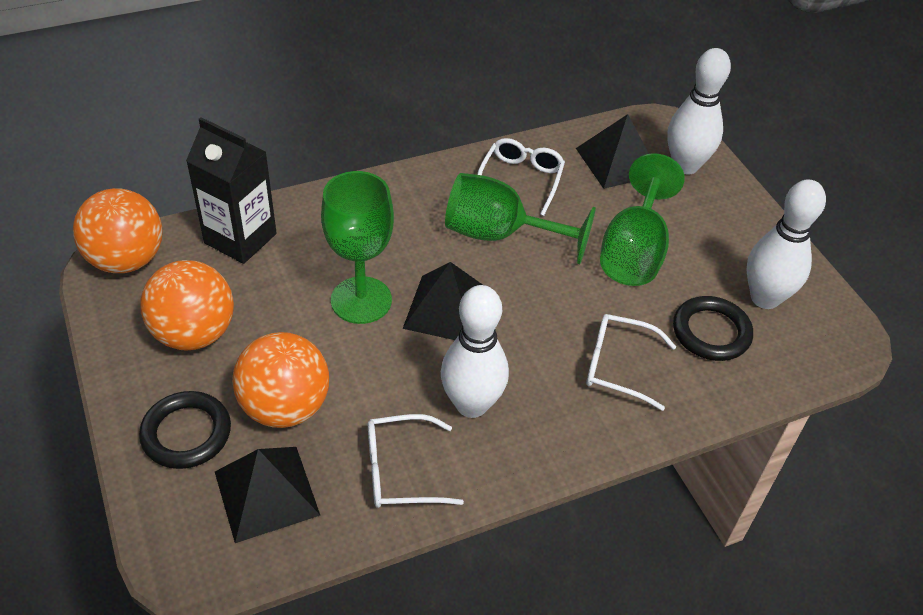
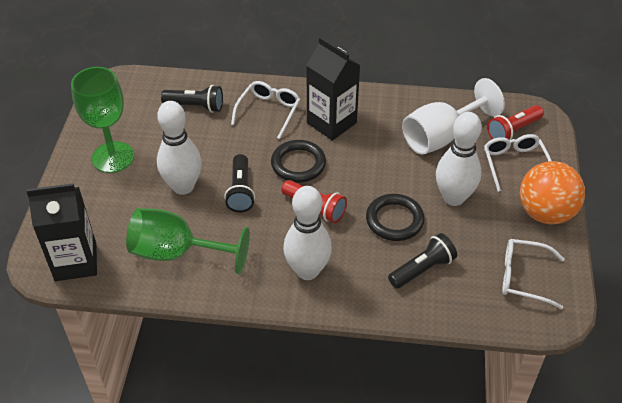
black carton: [186,117,277,264] = 1 -> [26,183,97,281] [306,37,360,141] = 2
black flashlight: none = 0 -> [161,85,223,113] [224,154,255,212] [388,233,457,289] = 3
black pyramid: [215,447,320,543] [403,262,483,340] [576,114,649,189] = 3 -> none = 0
green goblet: [321,171,394,324] [445,173,596,264] [600,153,685,286] = 3 -> [71,67,134,173] [126,208,250,274] = 2
orange ball: [73,188,162,273] [140,260,234,351] [232,332,329,428] = 3 -> [520,161,585,225] = 1
red flashlight: none = 0 -> [281,180,347,223] [487,105,544,140] = 2
white goblet: none = 0 -> [402,78,505,155] = 1

